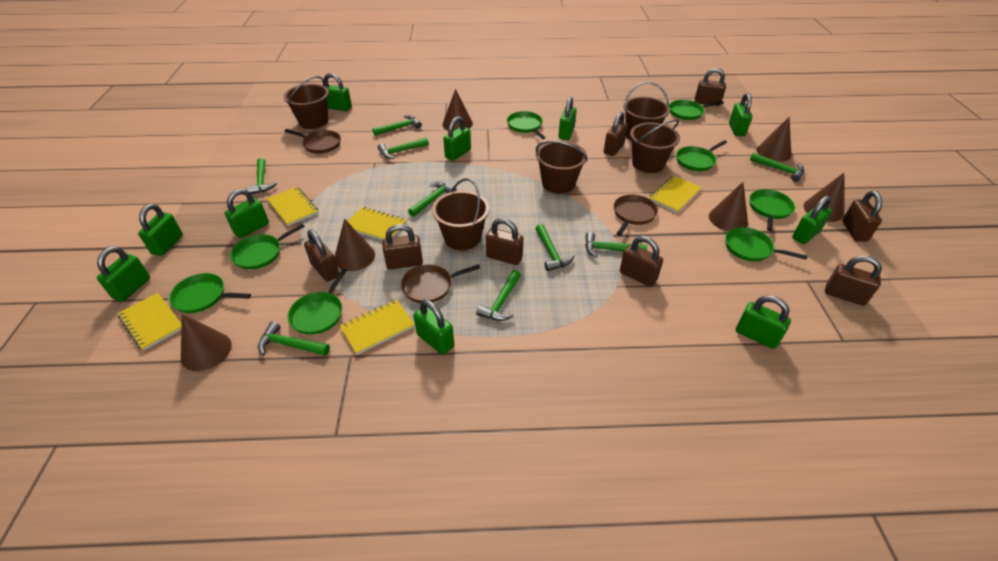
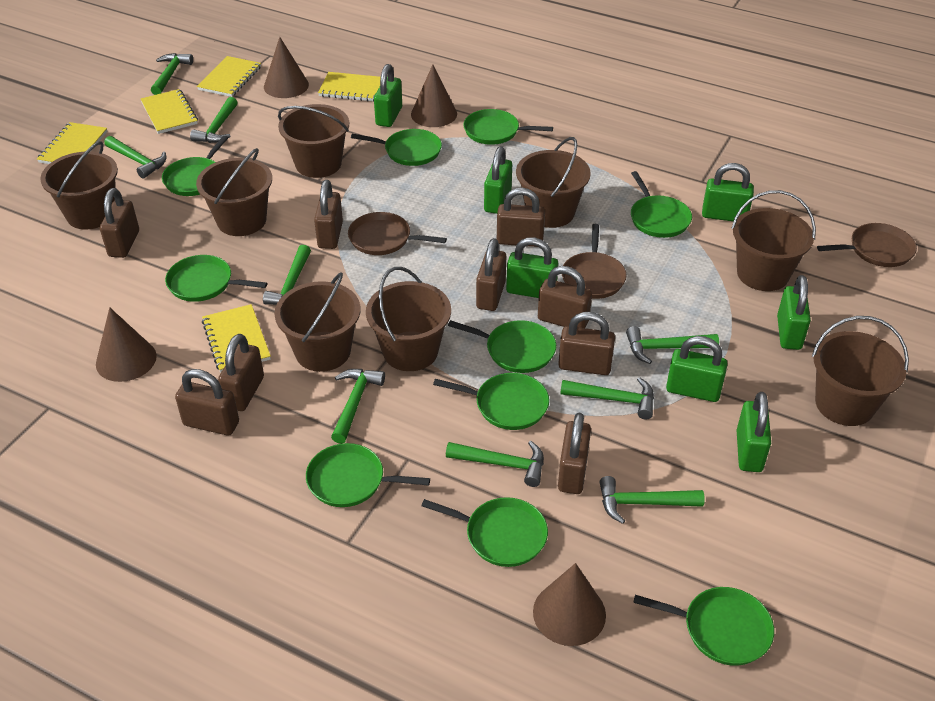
brown bucket: [283,76,329,129] [432,178,490,251] [536,141,587,194] [624,82,670,141] [630,119,680,173] = 5 -> [40,141,118,229] [196,148,272,236] [274,272,361,372] [278,104,349,178] [366,267,451,371] [516,137,591,228] [731,190,816,291] [812,316,909,426] = 8
brown cone: [181,314,232,371] [334,219,375,271] [442,89,473,131] [709,182,748,231] [757,117,791,162] [803,173,844,222] = 6 -> [96,307,157,382] [264,37,309,98] [411,65,457,127] [533,563,606,646] = 4
brown padlock: [304,230,339,282] [382,224,423,270] [486,218,523,265] [604,112,628,156] [620,236,663,287] [695,68,726,106] [825,256,882,306] [842,191,882,242] = 8 -> [100,188,139,258] [175,369,239,435] [218,334,264,411] [314,180,343,249] [476,238,506,311] [497,188,545,247] [538,266,592,328] [558,312,615,375] [558,412,591,494] = 9
green padlock: [97,246,150,302] [138,204,183,256] [225,189,269,238] [324,73,352,111] [413,300,454,355] [443,116,471,161] [558,97,577,140] [729,93,752,136] [736,295,791,349] [792,195,832,244] = 10 -> [374,64,402,127] [484,146,512,214] [506,237,558,298] [666,336,728,402] [702,163,754,221] [737,392,771,472] [777,275,811,350] = 7
green pan: [169,273,251,313] [230,224,305,270] [288,268,347,335] [507,111,546,139] [669,100,724,120] [676,140,727,171] [725,227,807,261] [749,189,795,231] = 8 -> [162,135,228,196] [165,255,267,302] [306,443,430,507] [351,129,442,166] [422,497,548,567] [433,373,549,430] [448,320,556,373] [463,109,553,145] [631,171,692,238] [633,587,774,666] = 10

